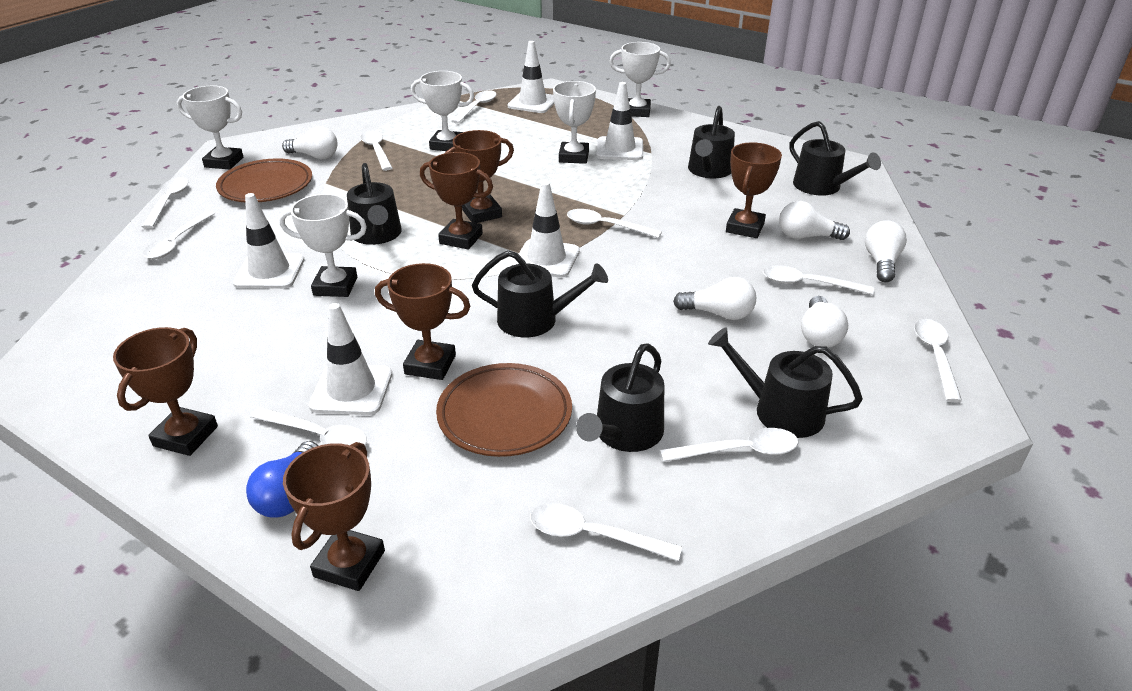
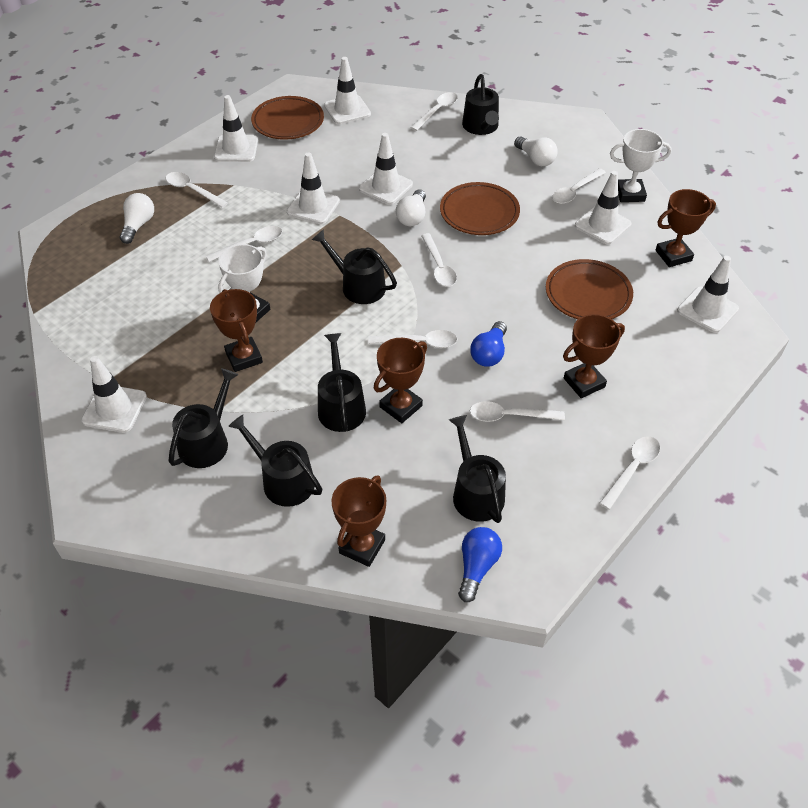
blue light bulb: [246,441,318,518] = 1 -> [458,527,502,602] [470,321,507,367] = 2
brown plate: [216,159,312,202] [436,363,572,457] = 2 -> [251,96,324,140] [440,182,520,235] [546,259,633,319] = 3
brown trophy: [113,327,218,456] [283,442,385,591] [375,263,471,380] [420,152,493,249] [445,130,514,223] [726,142,782,238] = 6 -> [210,289,263,372] [332,475,386,567] [374,338,427,423] [563,314,625,398] [656,189,716,267] = 5
white light bulb: [282,126,338,159] [673,277,756,320] [779,201,850,240] [801,296,848,348] [865,220,907,282] = 5 -> [120,193,154,244] [396,189,426,226] [514,136,558,166] = 3
white spoon: [142,177,188,229] [143,211,215,259] [250,407,367,445] [360,131,392,171] [451,90,497,124] [530,503,682,561] [567,209,662,238] [660,428,799,462] [763,265,874,295] [914,319,962,402] = 10 -> [166,172,228,208] [206,226,282,262] [368,330,457,348] [410,92,458,131] [421,233,457,287] [470,401,565,422] [552,168,606,204] [599,436,660,510] = 8
white traffic cone: [233,193,304,289] [309,303,392,415] [507,41,554,113] [513,181,580,278] [596,82,643,160] = 5 -> [81,356,147,433] [214,95,258,162] [287,152,340,224] [324,57,371,124] [359,133,413,205] [575,171,631,244] [677,256,739,333] = 7
white trophy: [177,85,243,169] [279,194,367,297] [411,71,474,151] [553,81,596,164] [609,42,671,117] = 5 -> [218,244,270,322] [610,129,672,202] = 2

